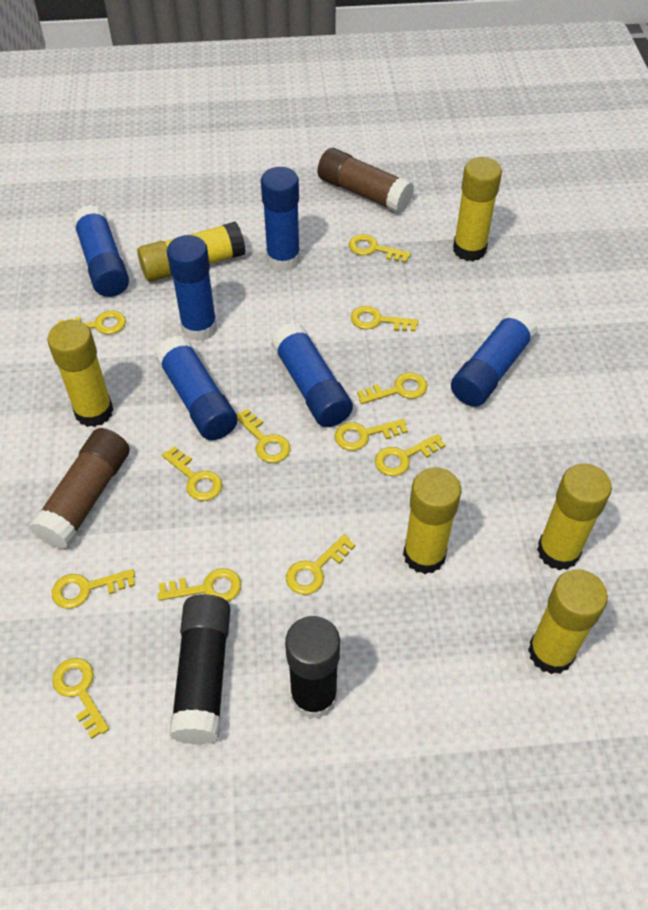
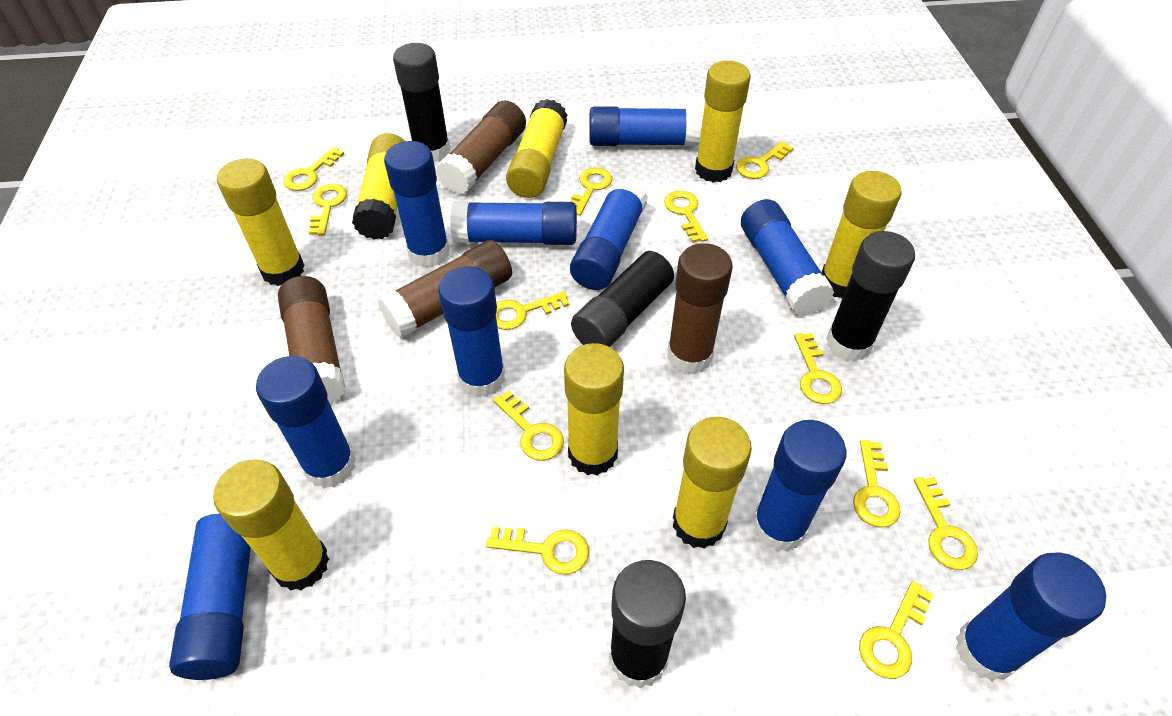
black glue stick: [169,594,230,745] [285,616,340,719] = 2 -> [393,43,450,163] [571,241,680,347] [609,560,686,688] [826,231,915,361] = 4
blue glue stick: [73,205,129,297] [155,336,237,440] [167,235,217,341] [261,167,300,271] [271,322,353,427] [451,309,538,407] = 6 -> [169,495,251,680] [256,356,356,488] [384,141,450,268] [438,266,505,398] [450,201,577,245] [570,179,648,290] [589,106,701,146] [741,199,834,316] [752,420,846,552] [956,552,1106,681] = 10
brown glue stick: [30,428,130,549] [318,148,414,213] = 2 -> [278,276,345,404] [378,240,512,338] [436,101,526,194] [667,243,733,374] = 4
yellow glue stick: [47,320,114,427] [137,222,246,282] [403,467,461,574] [453,157,502,261] [528,570,608,674] [537,463,612,570] = 6 -> [213,459,329,591] [217,158,305,286] [352,133,405,240] [506,99,568,198] [564,343,624,475] [673,417,752,549] [695,61,751,183] [821,171,901,298] = 8

